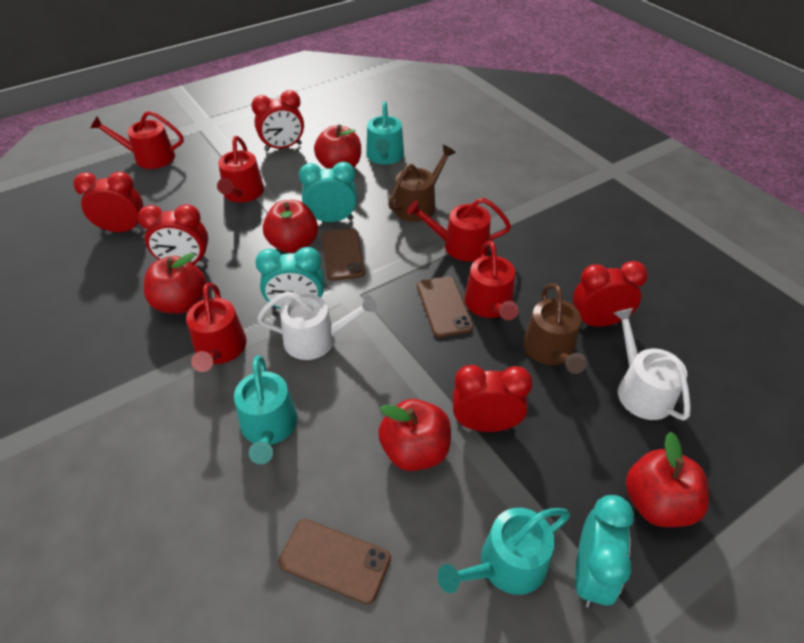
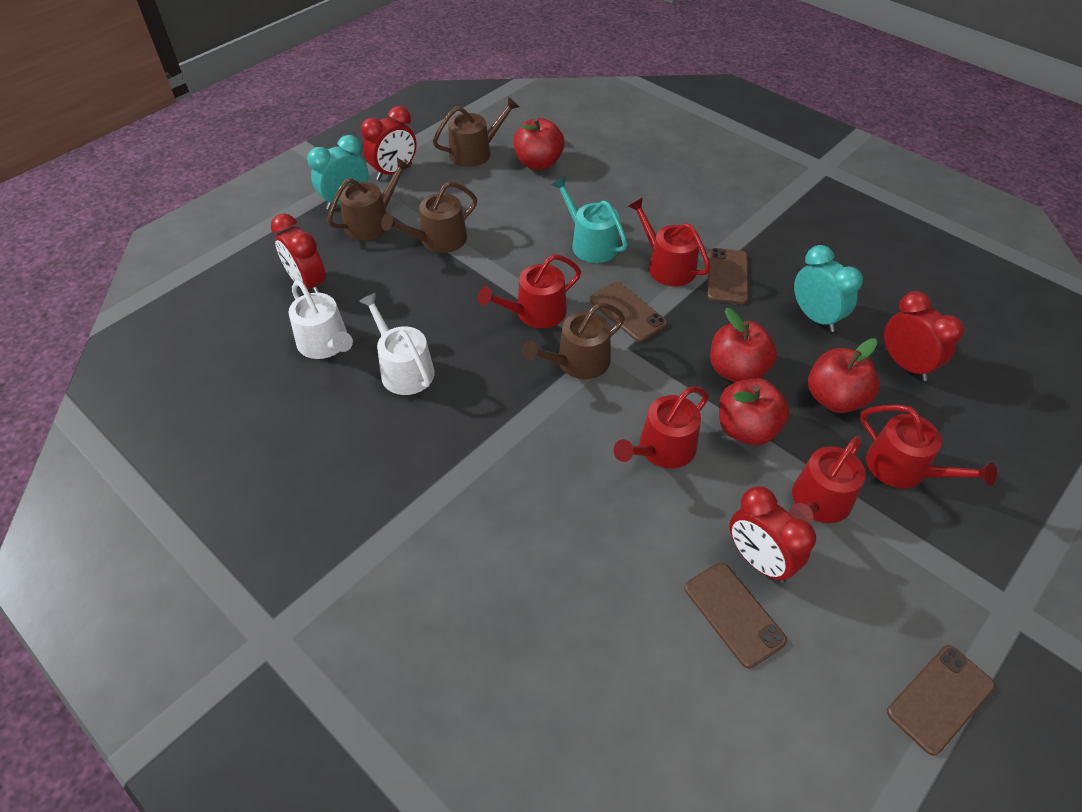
brown phone: [278,519,391,604] [322,229,365,281] [417,276,473,337] = 3 -> [590,282,667,342] [684,563,787,668] [707,248,748,304] [887,645,995,756] = 4
brown watering can: [388,145,456,222] [523,284,587,374] = 2 -> [327,158,411,240] [381,181,477,253] [433,96,519,167] [522,303,625,379] = 4
red apple: [144,253,206,314] [263,200,318,253] [314,125,361,169] [378,399,451,471] [626,432,709,527] = 5 -> [514,118,565,170] [710,308,777,382] [719,378,789,445] [808,338,879,413] = 4
red clock: [73,172,144,232] [138,204,209,264] [251,90,304,151] [453,365,533,432] [573,261,648,327] = 5 -> [271,213,326,293] [361,106,416,180] [729,486,816,583] [884,291,964,381] = 4
turquoise clock: [255,247,324,309] [299,162,357,222] [575,495,634,608] = 3 -> [307,135,369,210] [794,245,863,332] = 2
turquoise watering can: [234,355,297,464] [366,101,404,164] [438,508,571,595] = 3 -> [551,176,628,263] = 1

